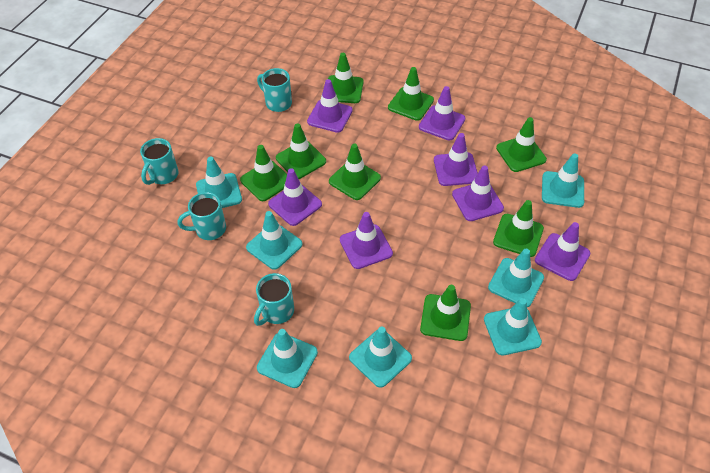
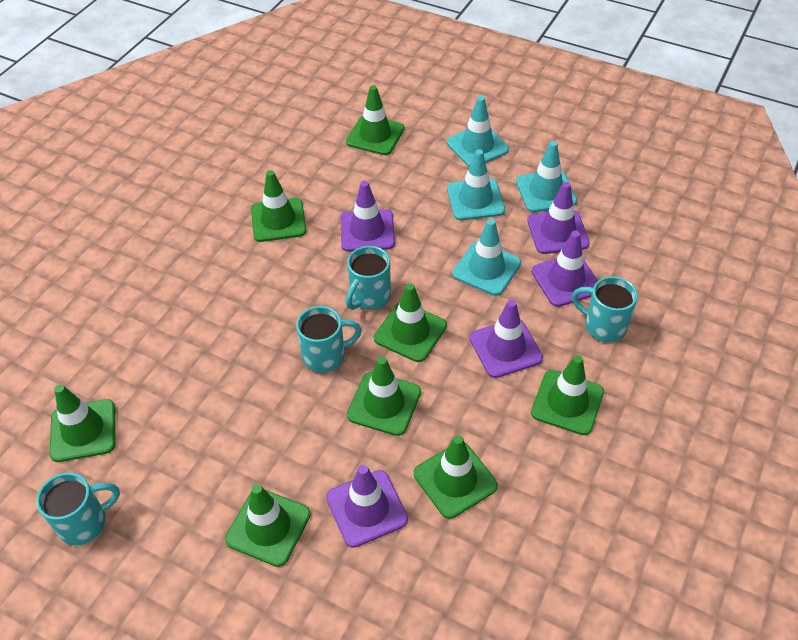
purple traffic cone: [268,168,322,226] [307,79,353,133] [340,212,393,269] [419,86,465,140] [434,133,478,186] [452,165,504,221] [535,222,590,281] = 7 -> [326,465,408,548] [341,181,395,252] [470,300,543,378] [527,182,590,254] [532,231,598,307] = 5
turquoise traffic cone: [196,157,242,208] [246,211,302,270] [257,329,318,388] [349,327,412,388] [484,298,542,356] [488,249,544,307] [542,153,584,208] = 7 -> [447,96,509,167] [447,149,505,220] [452,219,521,296] [516,141,577,212] = 4

